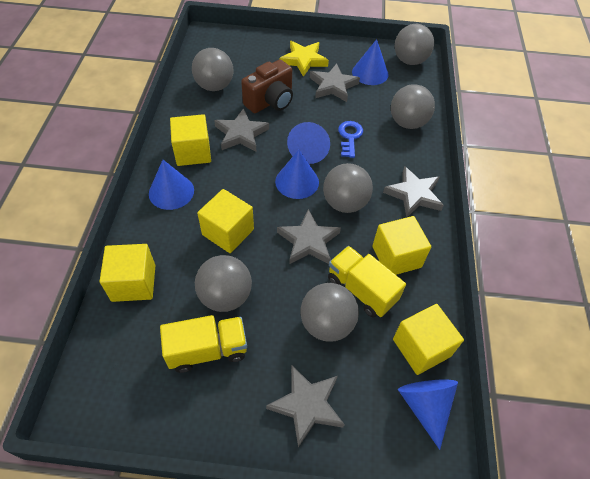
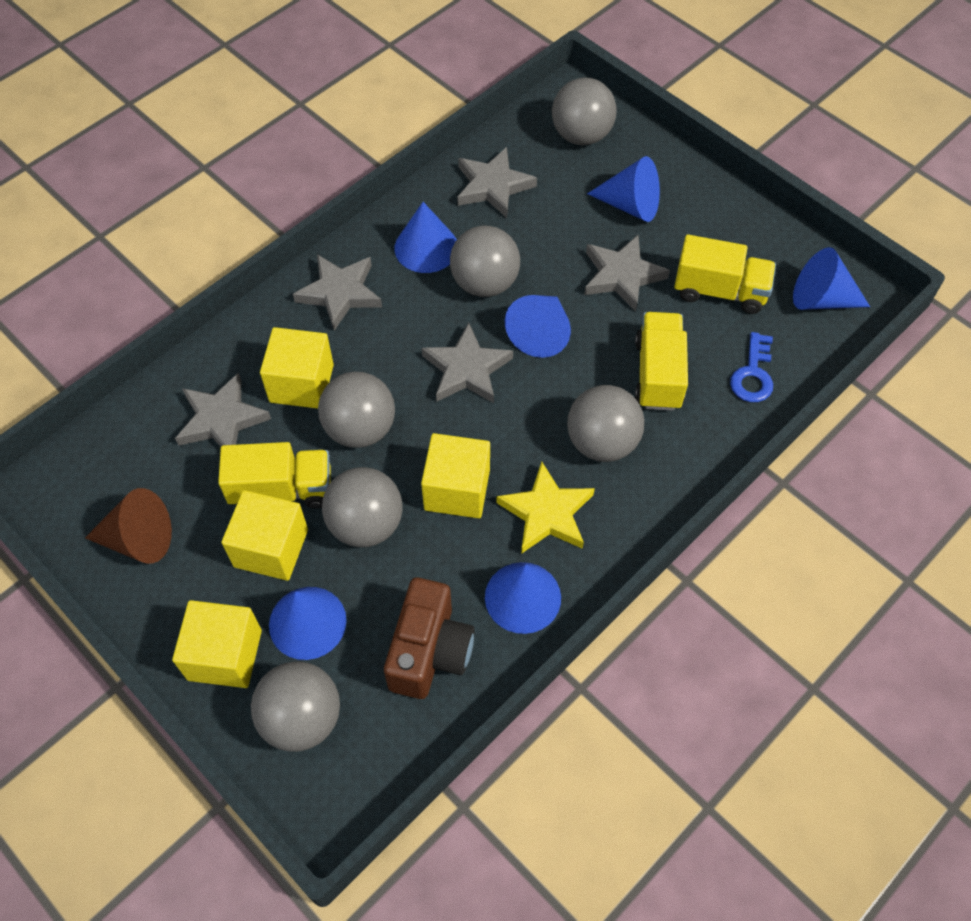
blue cone: [149,160,194,210] [275,150,319,199] [287,122,330,164] [352,39,388,85] [398,380,458,450] = 5 -> [269,587,347,660] [395,202,457,273] [485,562,561,634] [505,295,571,358] [587,156,660,222] [793,247,870,310] = 6
brown cone: none = 0 -> [85,488,172,564] = 1
yellow cube: [99,244,155,302] [170,114,211,166] [197,189,254,253] [372,216,431,275] [393,304,464,375] = 5 -> [172,600,262,688] [221,490,308,581] [260,327,334,409] [421,433,490,518] = 4
yellow truck: [160,315,247,373] [328,246,406,317] = 2 -> [218,442,331,509] [635,312,688,411] [674,234,776,314] = 3

